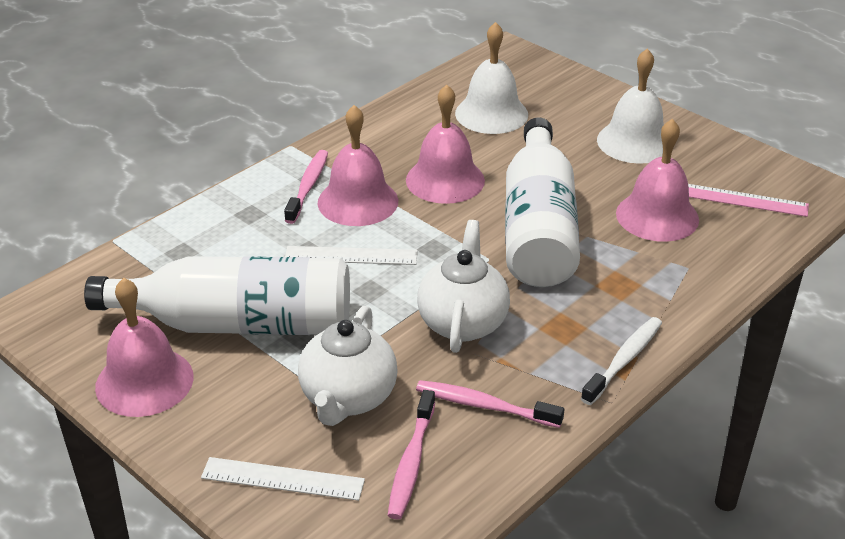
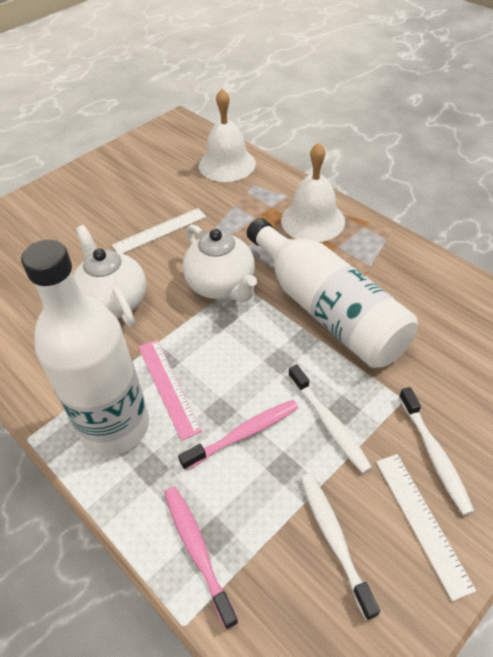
pink bell: [95,278,194,417] [318,105,398,226] [406,84,485,204] [616,119,699,242] = 4 -> none = 0
pink toothbrush: [284,150,328,224] [388,390,435,519] [416,380,564,428] = 3 -> [164,486,238,630] [178,400,299,470] = 2
white toothbrush: [581,317,662,405] = 1 -> [288,364,372,474] [300,473,380,620] [399,387,475,516] = 3

